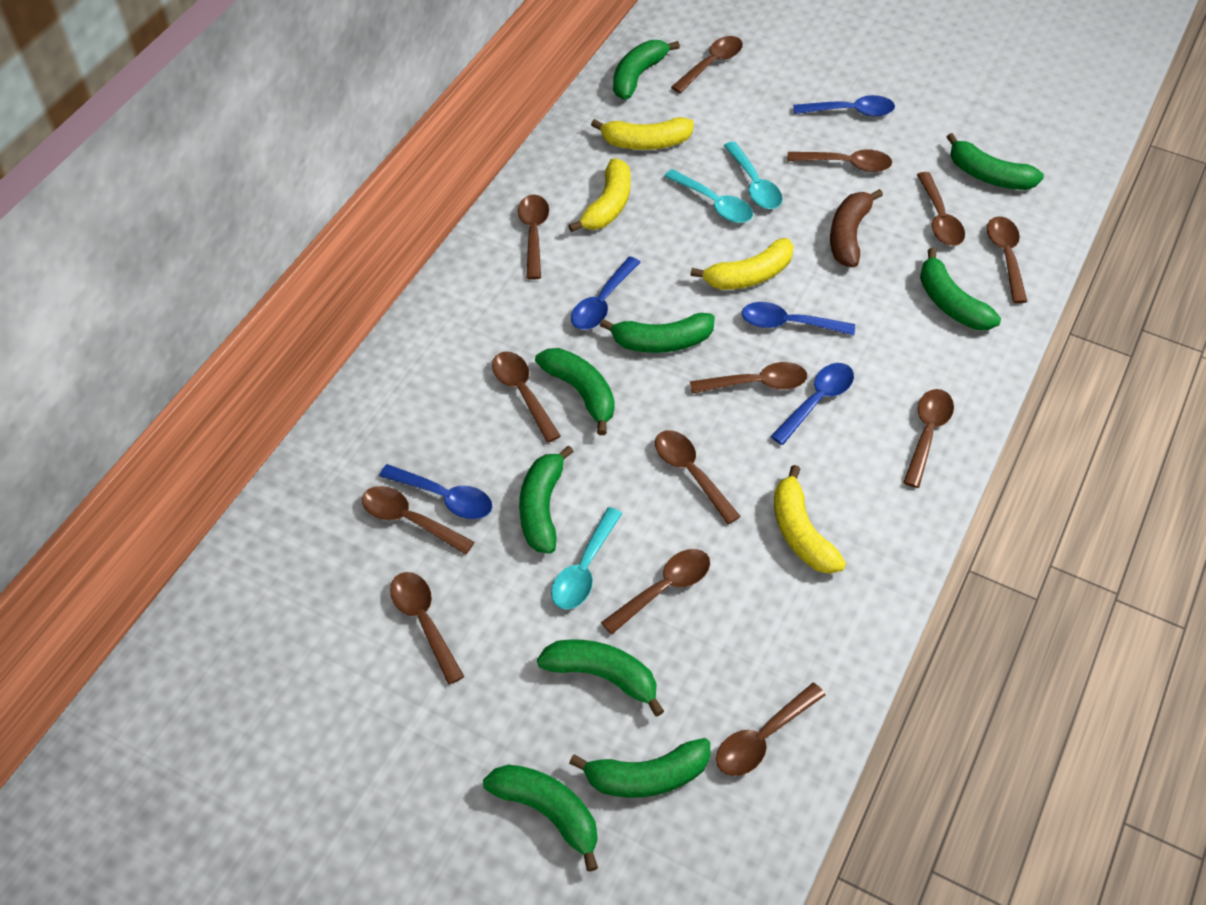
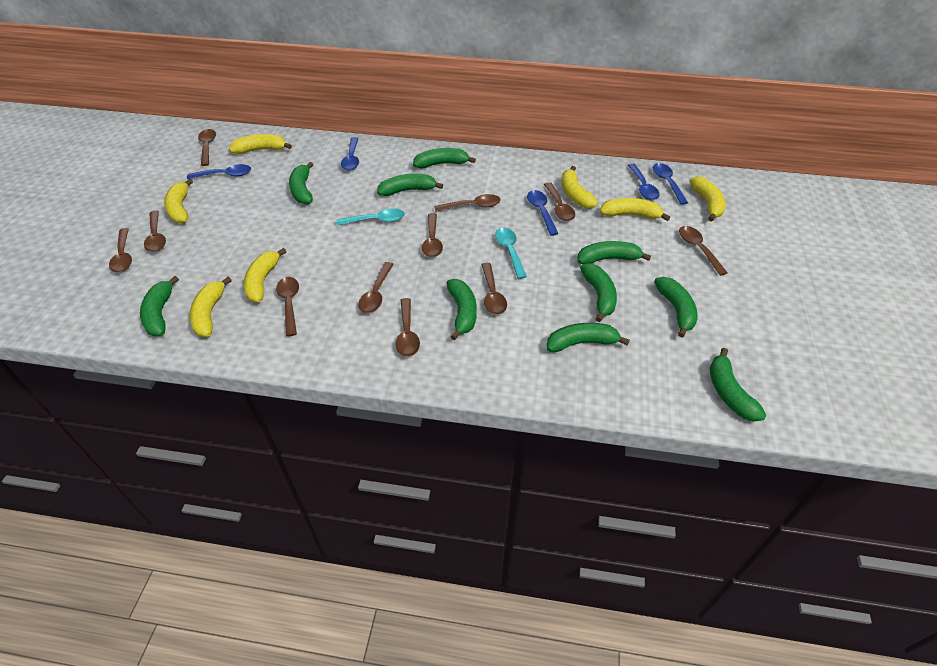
brown banana: [830,189,883,267] = 1 -> none = 0
brown spoon: [362,486,474,555] [390,572,464,685] [492,351,561,443] [518,195,549,279] [601,549,710,635] [655,430,741,524] [671,36,743,93] [690,362,807,394] [716,683,825,776] [787,150,892,172] [903,389,954,488] [917,172,965,246] [987,216,1027,303] = 13 -> [109,228,132,273] [144,211,166,252] [198,129,216,166] [276,277,299,336] [358,262,394,313] [395,298,420,357] [422,213,443,257] [434,194,500,212] [481,263,507,315] [544,182,575,221] [679,226,728,276] = 11
green banana: [483,765,598,872] [519,446,574,554] [535,348,615,435] [537,639,664,716] [569,738,710,798] [600,313,715,353] [613,40,680,100] [920,248,1001,330] [947,133,1044,190] = 9 -> [140,276,179,336] [289,162,314,205] [377,174,443,196] [413,148,476,168] [446,279,477,340] [547,323,630,352] [578,241,651,264] [580,263,617,322] [654,277,698,338] [710,348,766,422] = 10
turquoise spoon: [551,507,623,610] [664,169,753,223] [724,141,782,209] = 3 -> [336,209,405,225] [495,228,527,279] = 2
yellow banana: [568,158,631,232] [591,117,694,150] [691,238,794,290] [774,465,846,574] = 4 -> [164,179,193,223] [190,277,232,337] [229,134,292,154] [244,248,286,303] [562,166,598,209] [600,198,670,221] [689,176,726,222] = 7

